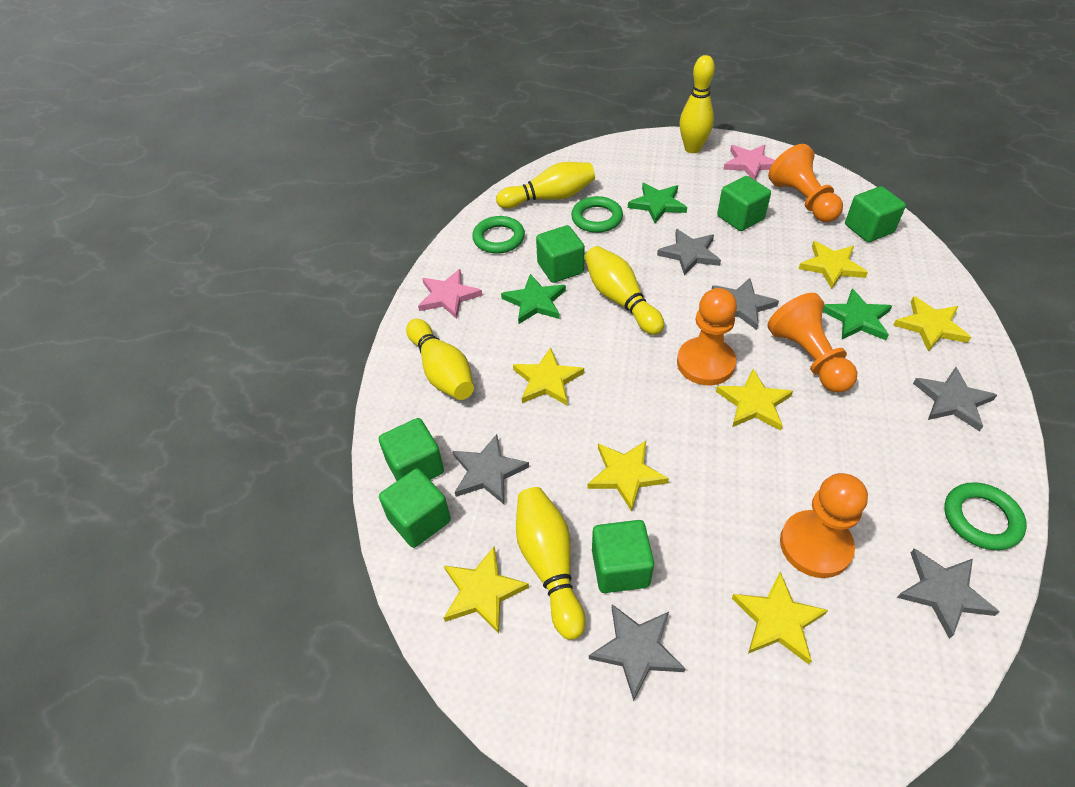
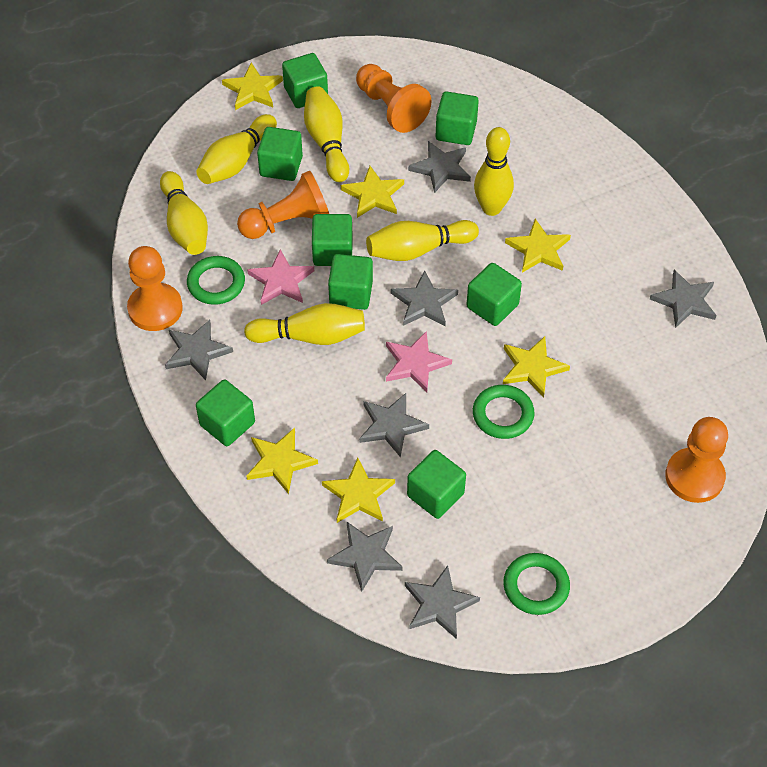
green cube: [379,418,444,481] [379,469,451,548] [536,225,585,283] [592,520,654,593] [717,176,771,231] [845,186,906,242] = 6 -> [196,380,255,446] [257,127,303,181] [282,53,328,108] [312,214,353,266] [328,254,373,310] [407,450,466,519] [436,91,479,145] [466,263,522,326] = 8
green star: [501,274,566,324] [628,183,687,223] [822,288,892,340] = 3 -> none = 0
grey star: [453,434,529,504] [589,604,686,701] [657,229,721,275] [712,278,779,330] [897,548,1000,639] [913,367,997,431] = 6 -> [165,320,233,380] [327,522,403,592] [359,393,429,458] [391,270,458,326] [405,565,480,639] [408,141,471,193] [650,270,717,328] = 7
yellow bowling pin: [406,319,474,400] [496,162,595,209] [516,487,585,640] [585,246,664,335] [680,55,715,153] = 5 -> [160,171,208,255] [196,114,277,184] [244,303,365,345] [304,86,349,182] [366,220,479,261] [474,127,514,216] = 6
yellow star: [444,546,529,634] [513,347,584,405] [588,441,669,512] [716,369,793,431] [732,572,828,664] [798,241,868,289] [893,296,971,352] = 7 -> [222,63,283,110] [247,428,318,494] [322,458,395,523] [341,166,404,218] [503,336,570,398] [505,219,571,273] = 6

